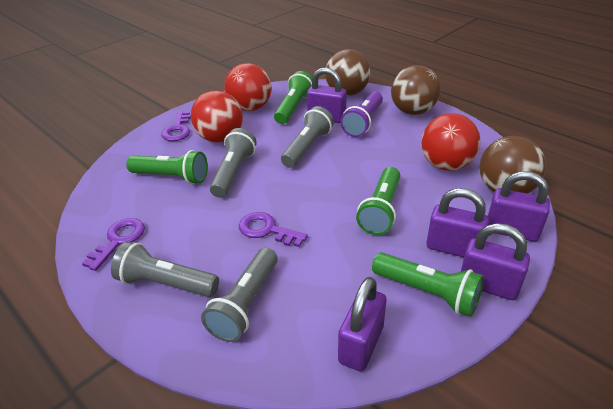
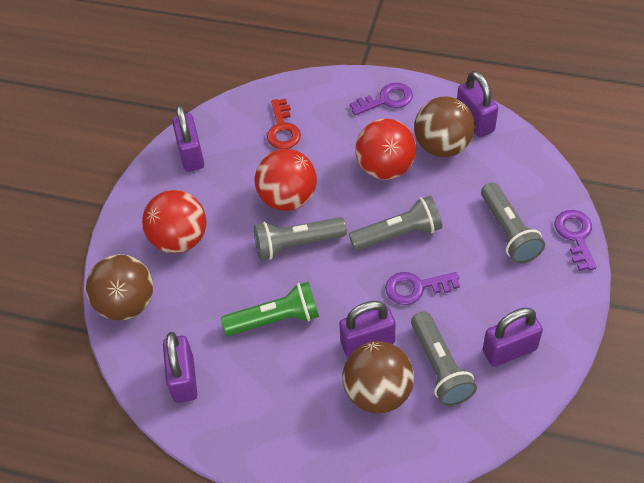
green flashlight: [126,150,208,184] [274,71,312,124] [356,167,400,235] [372,252,484,317] = 4 -> [221,281,319,336] = 1
purple flashlight: [340,91,383,137] = 1 -> none = 0
red key: none = 0 -> [267,99,301,149] = 1

